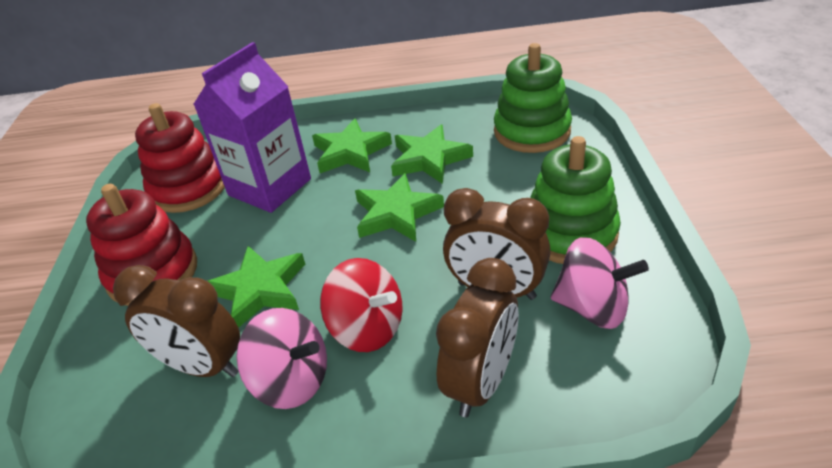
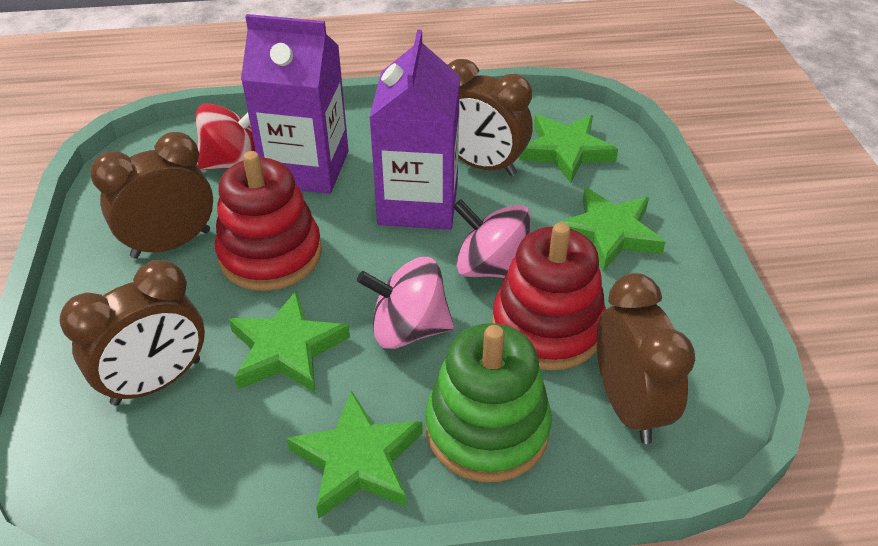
brown clock: [113,265,240,377] [436,258,519,417] [443,188,551,300] = 3 -> [59,260,205,406] [90,132,213,259] [448,59,533,176] [597,273,695,444] = 4
green stacking toy: [494,43,572,153] [530,136,621,264] = 2 -> [425,323,552,482] = 1
purple carton: [193,42,311,213] = 1 -> [241,14,349,194] [369,30,460,230] = 2

